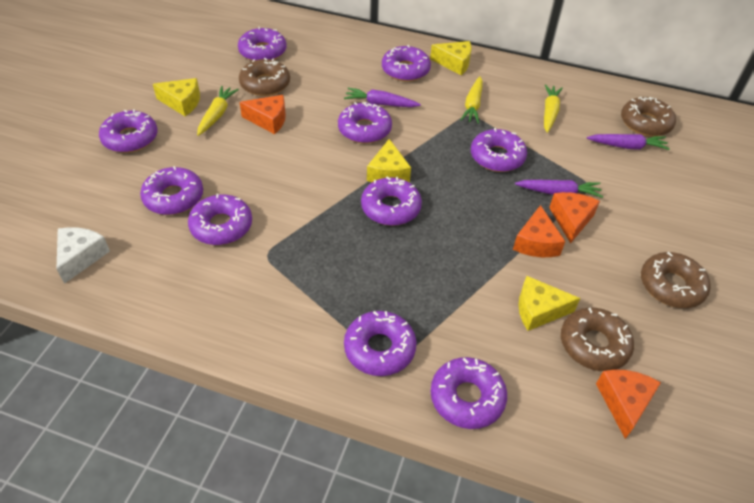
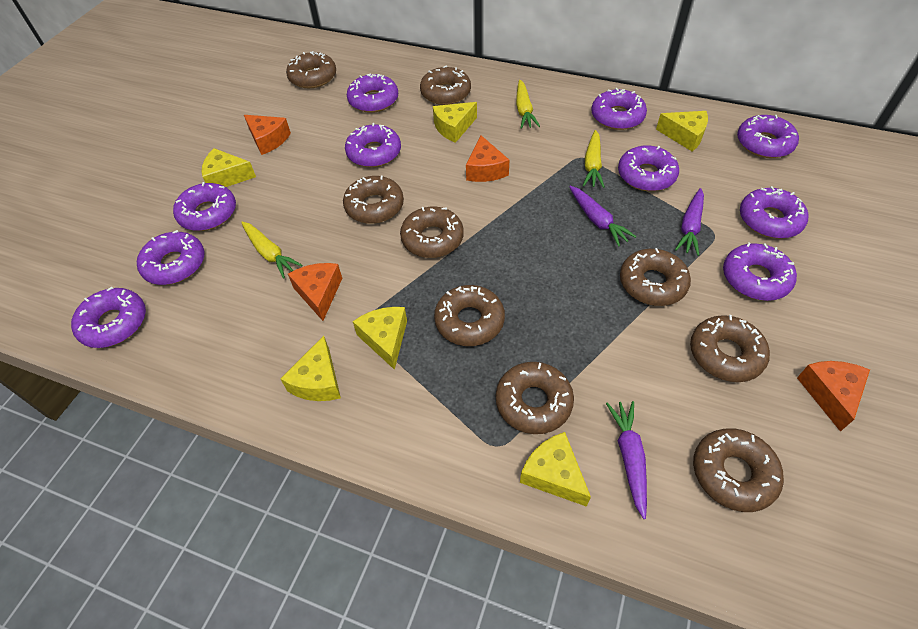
brown donut: [239,58,290,96] [561,307,634,371] [621,97,676,137] [641,252,711,308] = 4 -> [286,51,336,88] [343,175,404,224] [400,207,464,258] [420,66,471,105] [434,285,505,346] [496,362,574,434] [620,248,691,306] [690,315,770,382] [693,429,784,512] = 9
white cheese: [56,227,110,284] = 1 -> none = 0
yellow cheese: [153,78,200,116] [367,139,411,182] [430,41,471,75] [518,276,580,331] = 4 -> [201,148,256,187] [281,336,341,401] [353,307,407,370] [433,102,477,143] [520,432,591,507] [656,111,708,151] = 6

